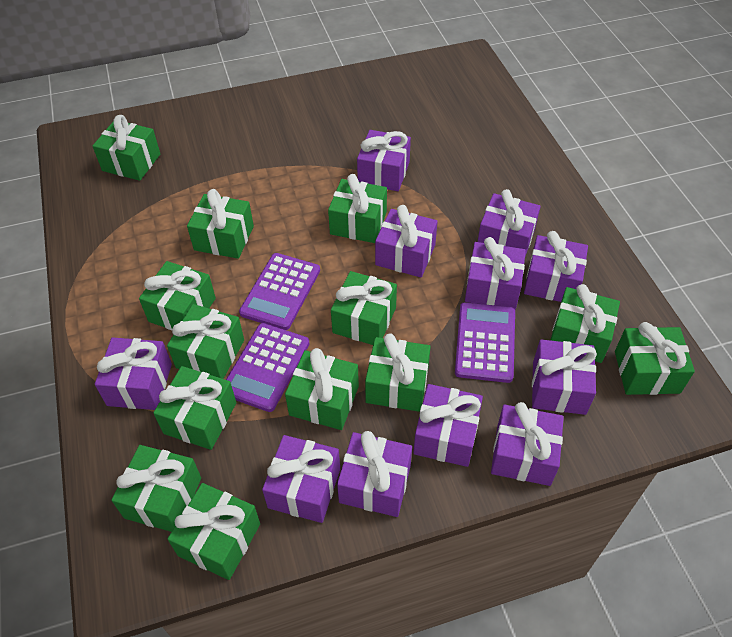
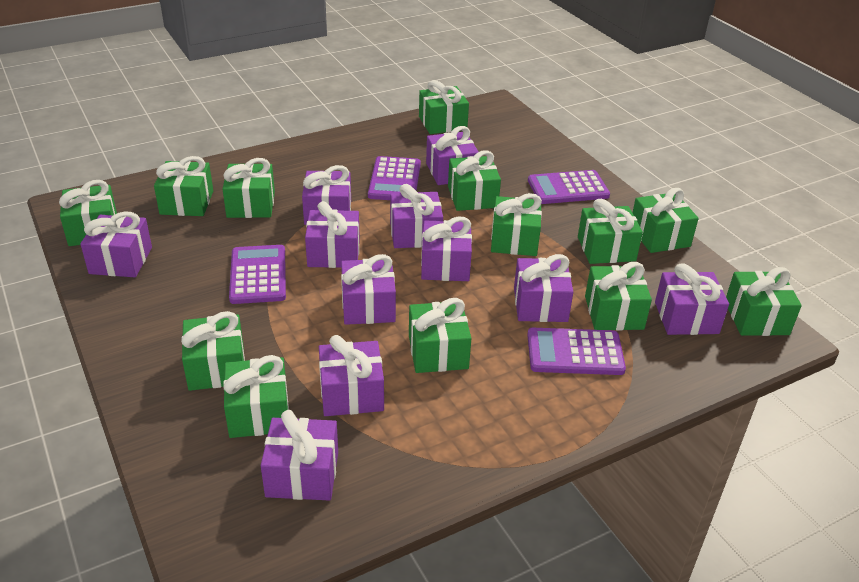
purple calculator: [226,323,310,412] [239,253,320,330] [455,302,515,383] = 3 -> [229,245,286,304] [368,156,421,200] [527,328,626,375] [528,170,610,204] = 4

